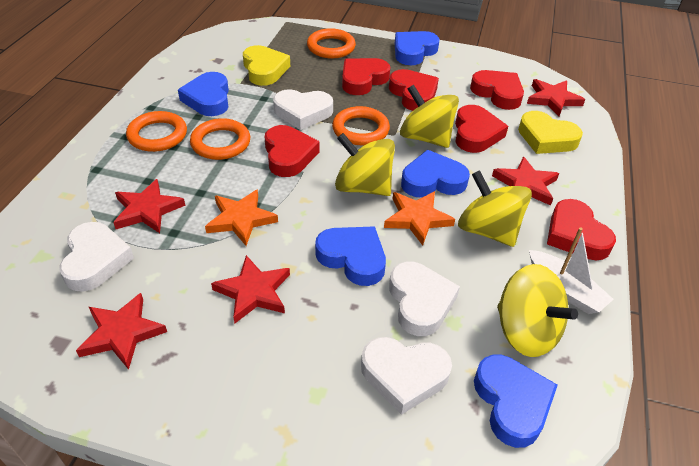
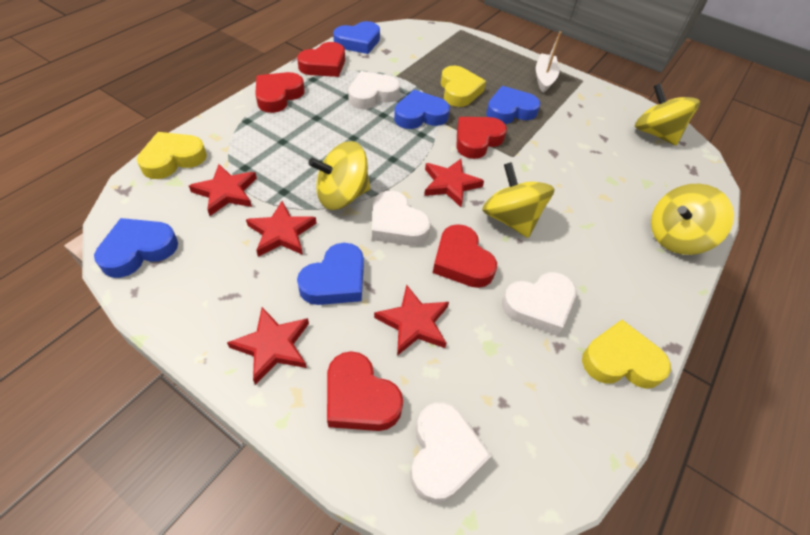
orange ring: [126,111,187,152] [190,118,250,160] [307,28,356,58] [332,106,390,145] = 4 -> none = 0
orange star: [205,189,278,246] [384,191,455,245] = 2 -> none = 0
red heart: [265,125,320,177] [342,58,390,95] [389,69,439,111] [455,105,508,153] [470,70,524,110] [547,199,616,260] = 6 -> [255,72,305,113] [297,42,345,77] [327,351,403,431] [433,224,497,288] [456,117,507,159] = 5
yellow heart: [243,45,290,86] [518,111,583,154] = 2 -> [137,132,207,179] [441,66,486,107] [582,320,671,389] = 3

